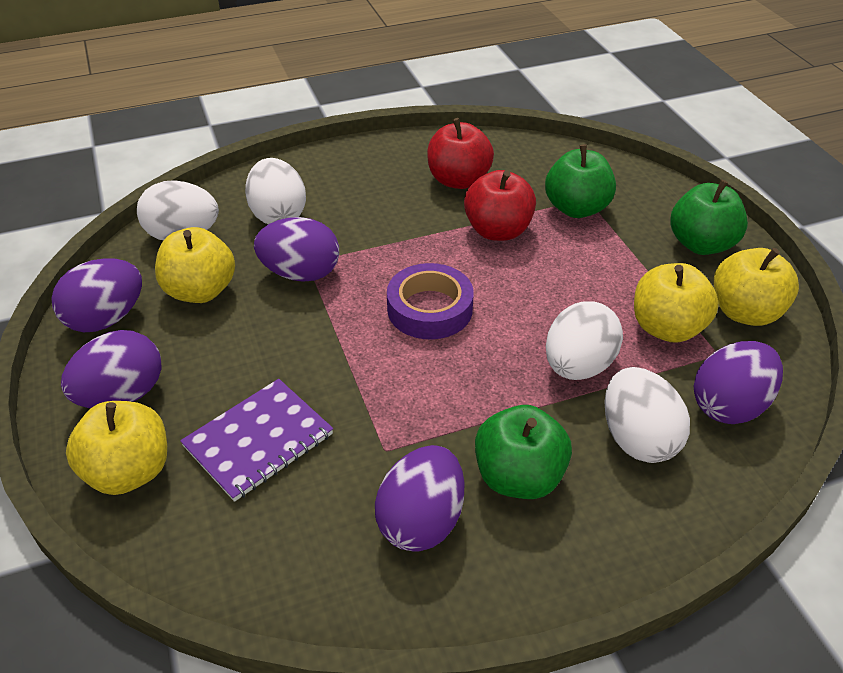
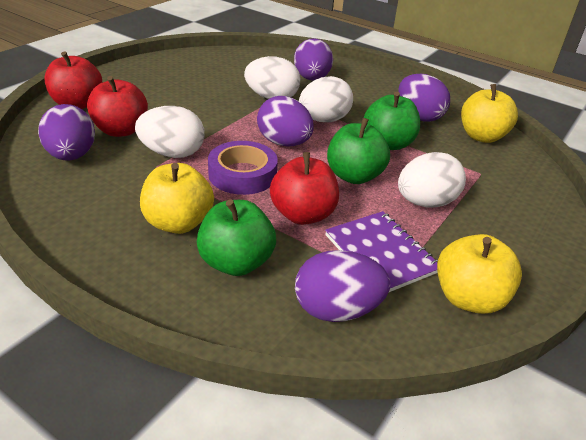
red apple: [427,118,494,189] [464,170,536,241] = 2 -> [45,51,102,109] [87,76,148,137] [270,152,339,225] = 3
yellow apple: [66,401,167,495] [155,227,235,303] [634,263,719,343] [714,248,799,326] = 4 -> [140,163,214,234] [437,234,522,314] [461,84,518,143] = 3

